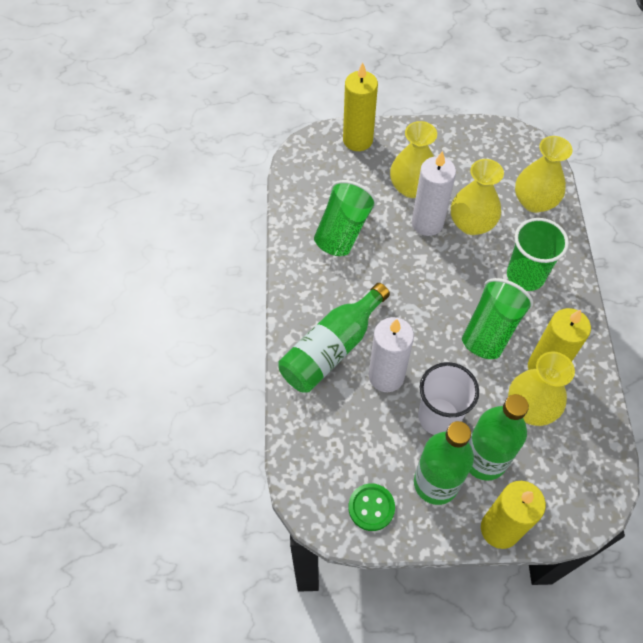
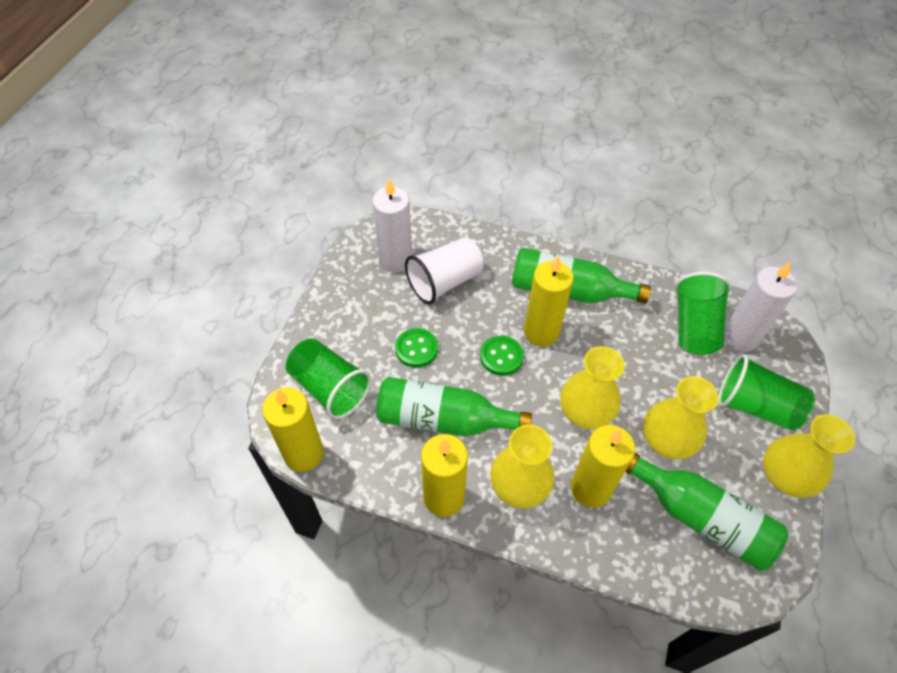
green button: [348,483,395,531] = 1 -> [395,328,438,368] [480,336,524,376] = 2
yellow candle: [343,62,378,151] [481,481,546,549] [528,308,591,370] = 3 -> [262,388,324,472] [421,434,468,517] [524,255,574,346] [571,425,635,508] = 4

